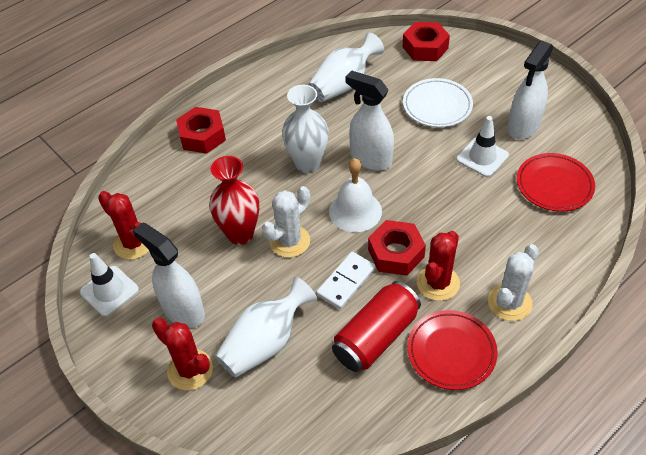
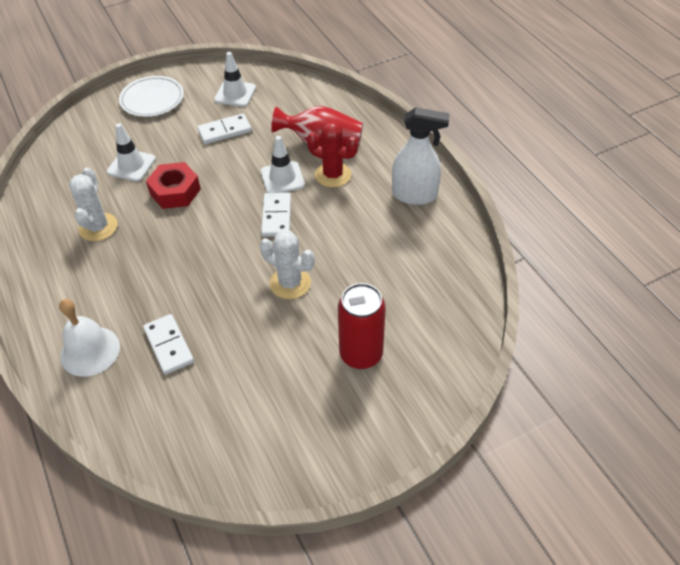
red cactus: [98,191,149,260] [152,318,213,390] [417,231,460,301] = 3 -> [307,122,358,187] = 1
red nut: [176,107,226,154] [368,220,426,276] [403,22,450,61] = 3 -> [146,162,201,209] = 1
red plate: [407,310,498,390] [517,153,595,212] = 2 -> none = 0
white domino: [316,252,376,309] = 1 -> [143,314,194,375] [197,114,252,144] [261,193,291,237] = 3
white spray bottle: [133,222,205,328] [346,70,394,171] [508,40,554,140] = 3 -> [392,107,450,205] = 1
white traffic cone: [80,253,139,317] [456,116,509,177] = 2 -> [107,123,156,182] [214,52,256,107] [261,136,305,193] = 3
white vase: [215,277,317,378] [282,85,328,173] [308,33,384,102] = 3 -> none = 0

